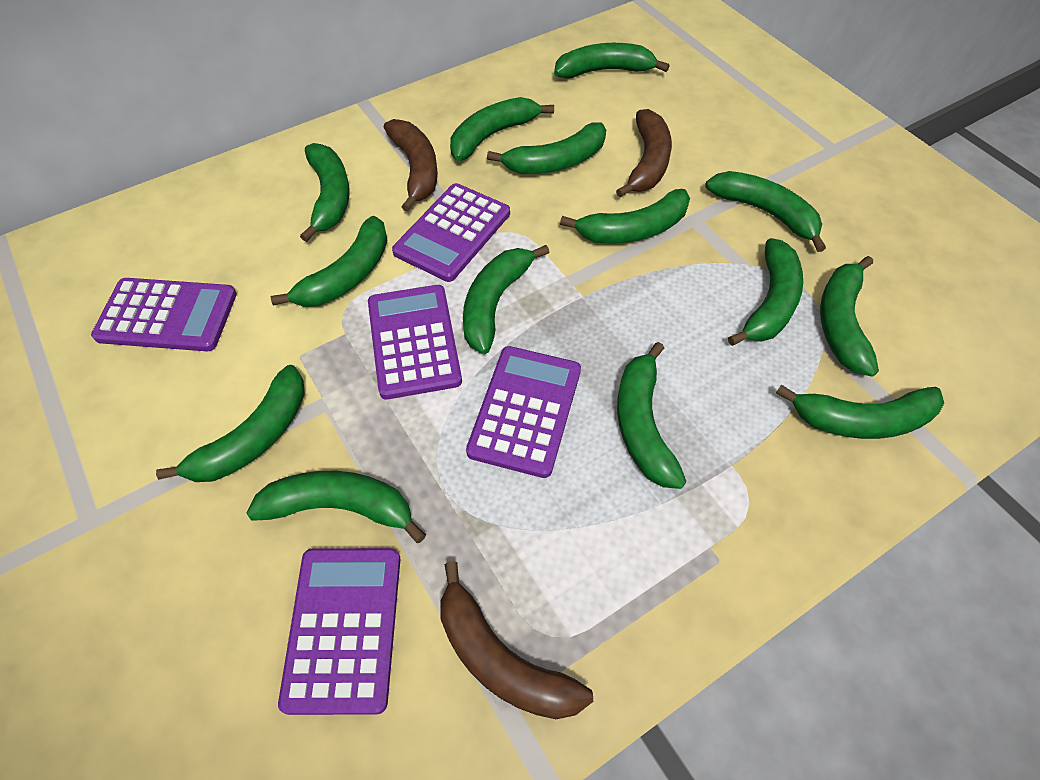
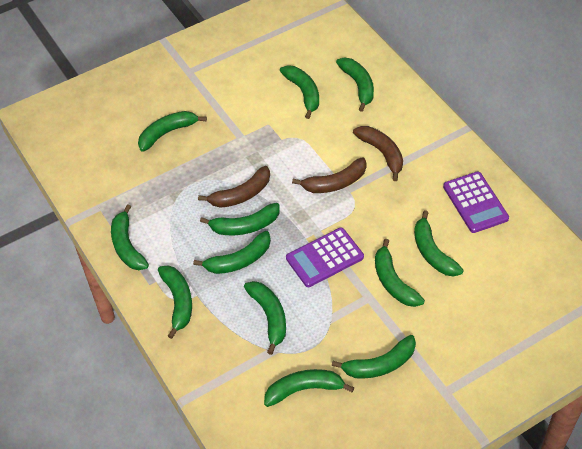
green banana: [156,365,305,482] [246,471,426,543] [271,216,387,307] [300,143,350,242] [450,97,554,161] [463,245,550,354] [487,122,606,174] [554,43,670,79] [560,189,690,244] [617,342,686,489] [705,171,826,252] [728,238,803,346] [776,385,944,439] [820,256,879,377] = 14 -> [111,204,149,270] [138,111,207,152] [158,265,192,339] [193,231,271,274] [200,203,280,235] [244,281,286,355] [264,369,354,407] [280,65,319,119] [332,335,416,379] [336,58,374,112] [375,239,425,307] [414,210,464,277] = 12
purple calculator: [91,278,237,351] [278,548,400,715] [368,285,462,400] [392,183,510,282] [466,346,581,478] = 5 -> [286,227,364,287] [443,171,509,233] = 2

